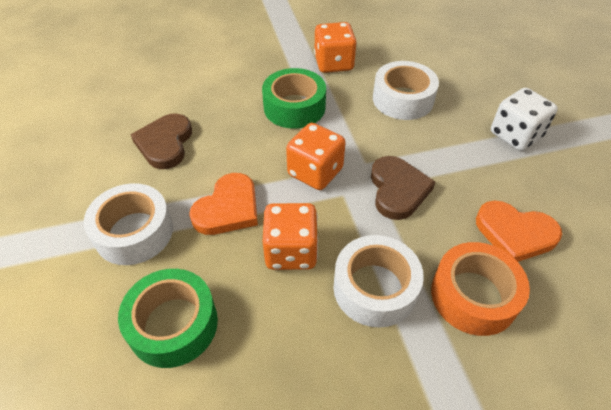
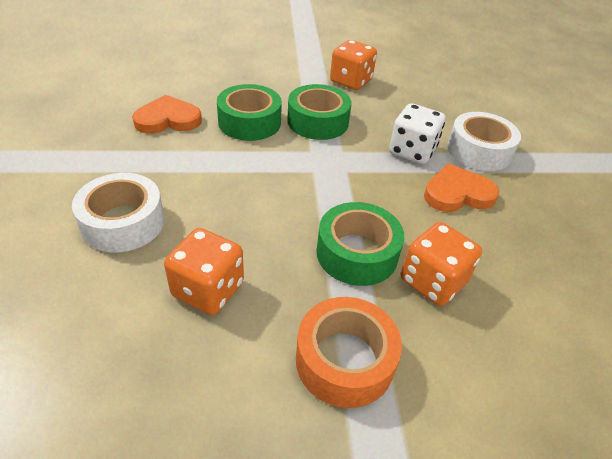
brown heart: [131,113,192,169] [371,156,435,220] = 2 -> none = 0
green tape: [118,269,218,368] [262,68,326,129] = 2 -> [217,84,282,141] [287,84,351,140] [317,202,404,286] = 3
white tape: [84,183,173,265] [333,235,424,328] [373,61,439,120] = 3 -> [72,173,165,253] [447,112,521,171] = 2

